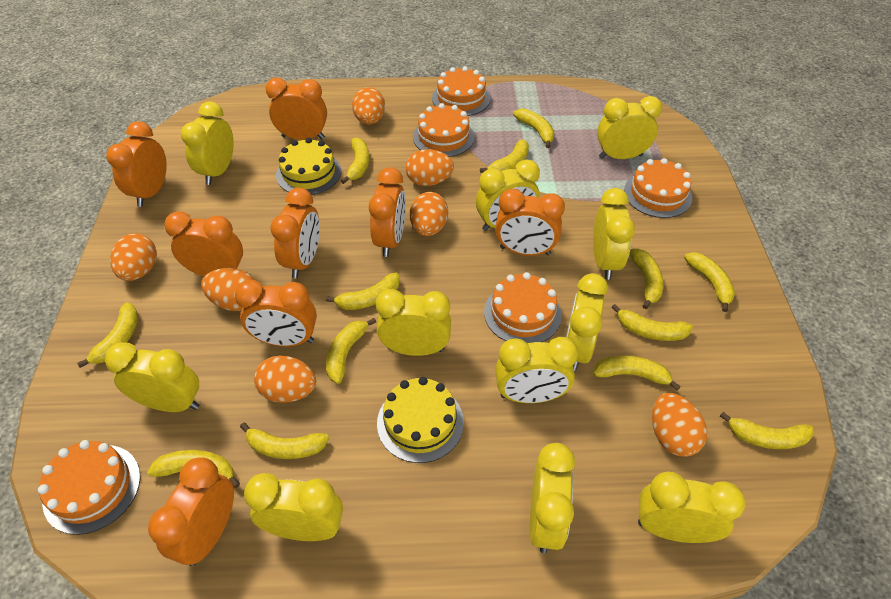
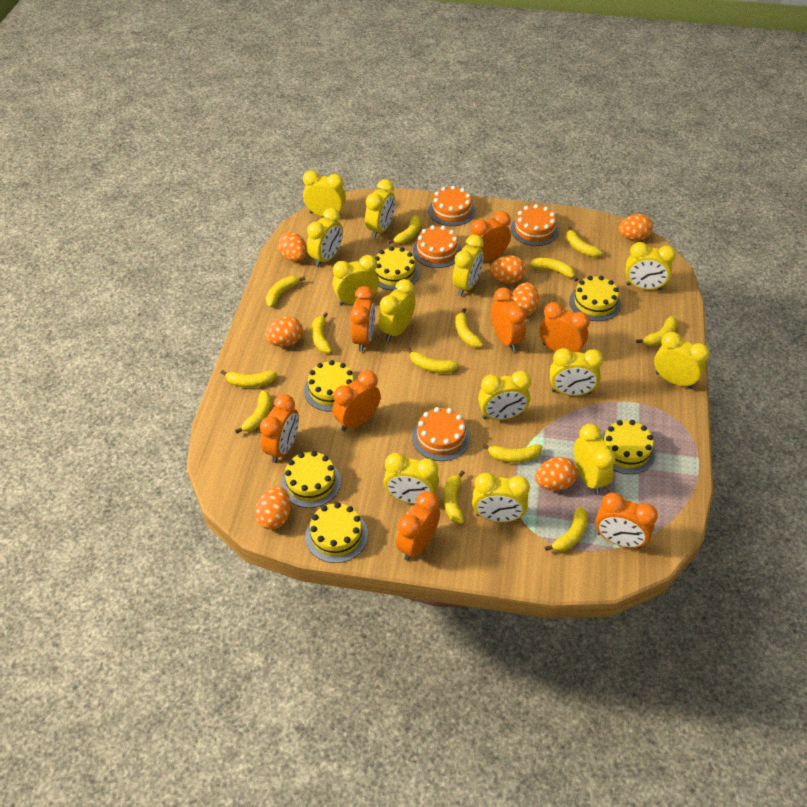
orange cake: [38,440,141,535] [413,103,475,157] [432,66,490,116] [484,272,562,343] [624,158,692,218] = 5 -> [412,407,470,461] [413,225,461,268] [428,185,475,226] [511,204,559,246] = 4
yellow cake: [276,138,341,195] [377,377,464,463] = 2 -> [281,451,341,508] [304,360,357,412] [305,502,368,563] [375,246,419,291] [569,276,621,321] [600,420,656,474] = 6
yellow clock: [105,343,199,412] [181,102,234,185] [244,473,343,541] [376,289,451,356] [476,159,540,231] [495,337,578,403] [530,443,575,553] [566,273,608,371] [593,188,635,280] [597,96,662,159] [638,471,745,543] = 11 -> [303,170,346,218] [307,208,343,267] [333,255,379,306] [365,179,395,238] [378,279,416,341] [384,453,439,504] [452,235,484,296] [472,473,530,522] [478,371,531,420] [550,348,603,396] [574,424,616,494] [625,242,676,290] [654,332,710,389] = 13

